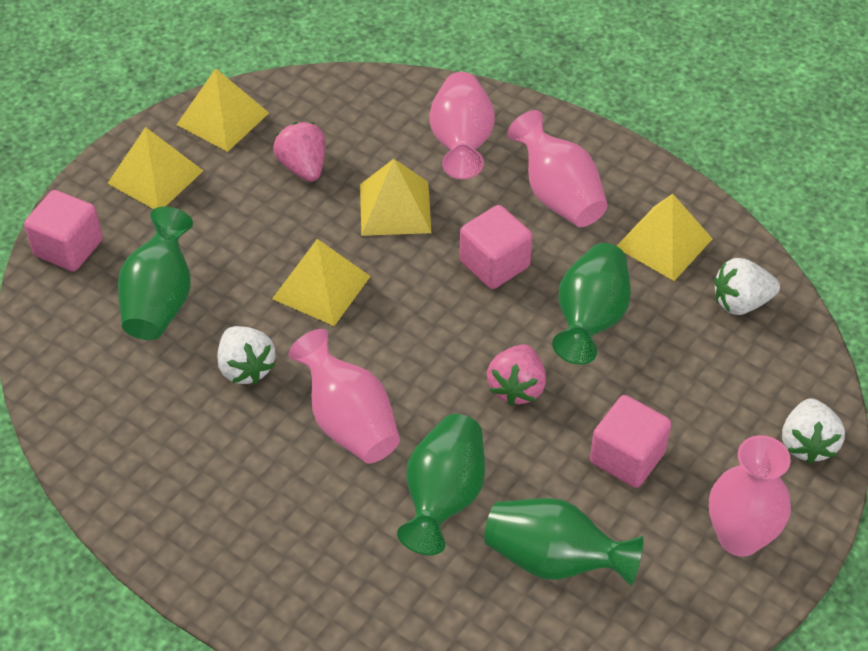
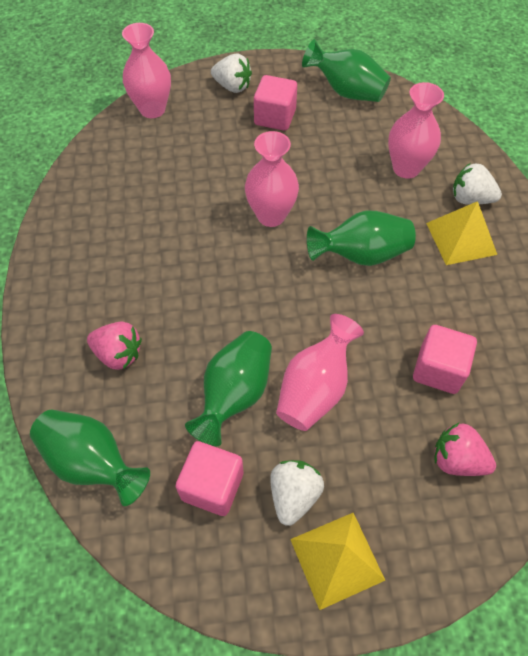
yellow pyramid: [107,127,203,209] [177,68,269,152] [272,239,371,326] [360,159,431,236] [617,194,713,281] = 5 -> [290,513,385,610] [426,201,497,265] = 2

